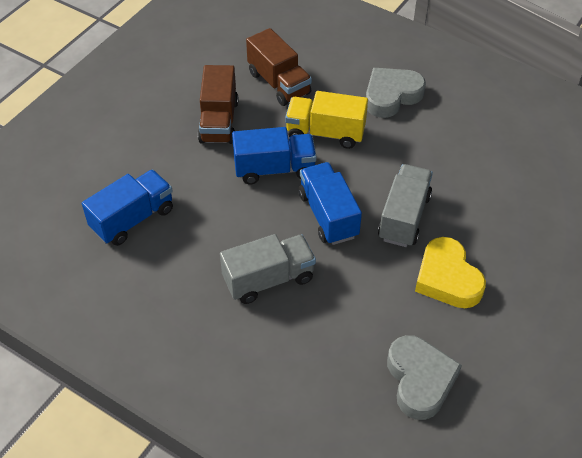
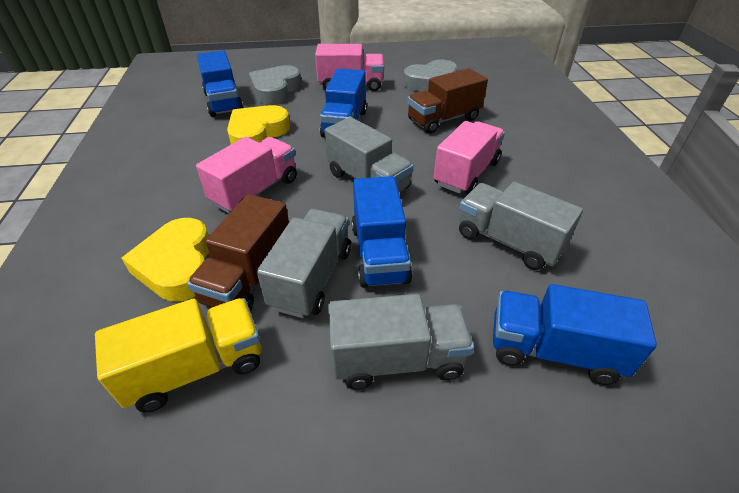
blue truck: [82,169,173,246] [232,127,317,184] [298,162,362,245] = 3 -> [197,50,244,117] [320,68,367,138] [352,176,412,288] [493,284,657,385] = 4
grey truck: [220,234,316,304] [378,164,433,247] = 2 -> [257,209,351,318] [324,117,413,192] [328,294,474,389] [459,182,583,270] = 4
pink truck: none = 0 -> [196,137,297,214] [315,44,384,91] [433,121,505,194] = 3
yellow heart: [415,237,486,308] = 1 -> [122,218,209,302] [227,105,290,144] = 2

